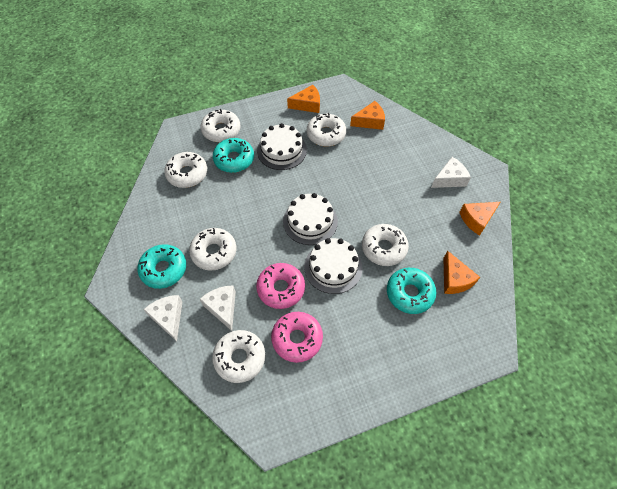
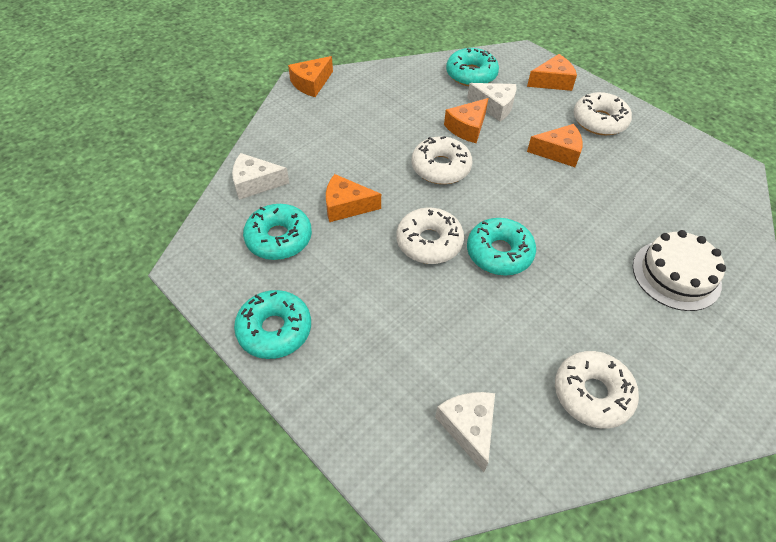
orange cheese: [287,85,320,113] [350,101,385,130] [443,251,480,294] [459,202,500,236] = 4 -> [288,56,333,97] [326,174,381,222] [444,98,488,143] [527,54,577,91] [527,124,583,167] = 5
pink donut: [256,263,305,309] [271,312,323,363] = 2 -> none = 0
turquoise donut: [137,244,186,289] [213,138,254,173] [387,268,436,314] = 3 -> [234,290,311,359] [243,204,312,260] [446,48,499,86] [467,218,536,275] = 4
white cake: [257,123,307,170] [283,193,338,245] [304,238,362,294] = 3 -> [633,230,726,311] = 1
white donut: [164,152,207,188] [189,228,236,271] [201,109,241,142] [212,330,266,383] [307,113,346,147] [362,224,409,266] = 6 -> [397,208,464,264] [412,136,473,184] [555,351,639,429] [574,92,632,135] = 4

